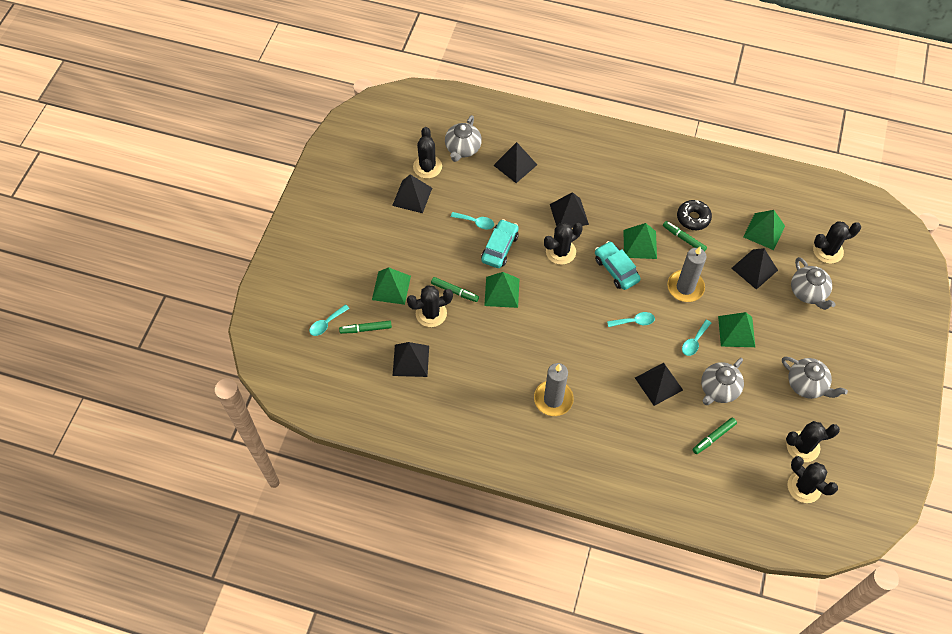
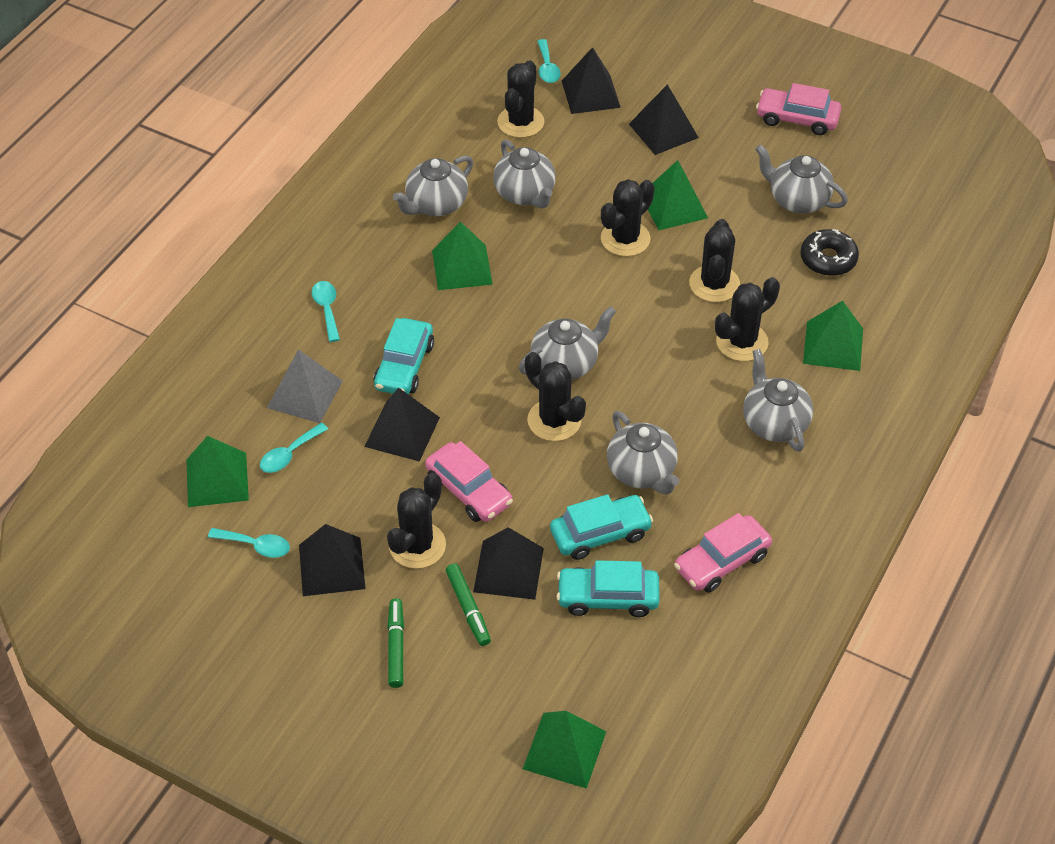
black pyramid: [392,174,432,213] [393,342,429,377] [493,142,537,183] [550,192,589,228] [635,363,683,406] [731,248,778,290] = 6 -> [299,524,366,596] [364,387,440,462] [473,527,544,600] [562,47,621,114] [629,84,699,155] = 5
green marker: [339,321,392,334] [431,277,479,302] [663,221,707,252] [693,418,737,454] = 4 -> [387,598,404,688] [446,563,491,646] = 2
grey candle: [534,363,574,416] [667,247,706,302] = 2 -> none = 0
grey pyramid: none = 0 -> [267,349,343,423] = 1
grey teapot: [445,115,482,162] [701,358,744,405] [782,357,848,399] [791,257,836,310] = 4 -> [393,155,473,216] [493,139,556,209] [519,306,616,380] [607,411,679,494] [743,349,813,452] [755,144,848,213] = 6
pink car: none = 0 -> [425,441,513,522] [674,513,772,593] [756,83,841,135] = 3
turquoise car: [481,219,519,268] [595,241,641,290] = 2 -> [373,318,434,394] [550,494,653,560] [556,560,660,617] = 3

